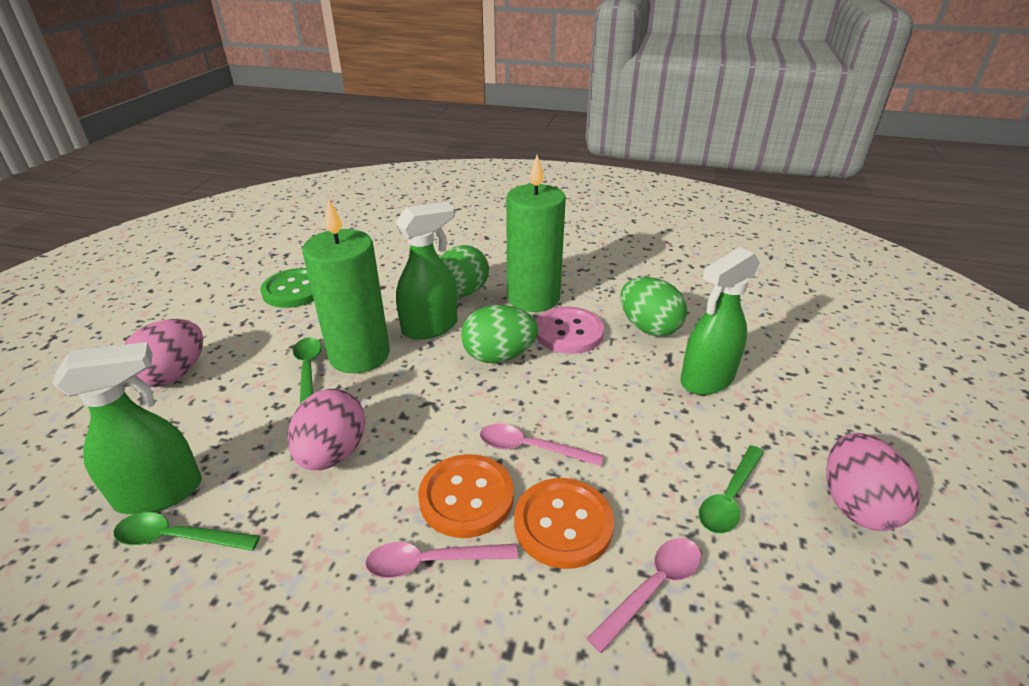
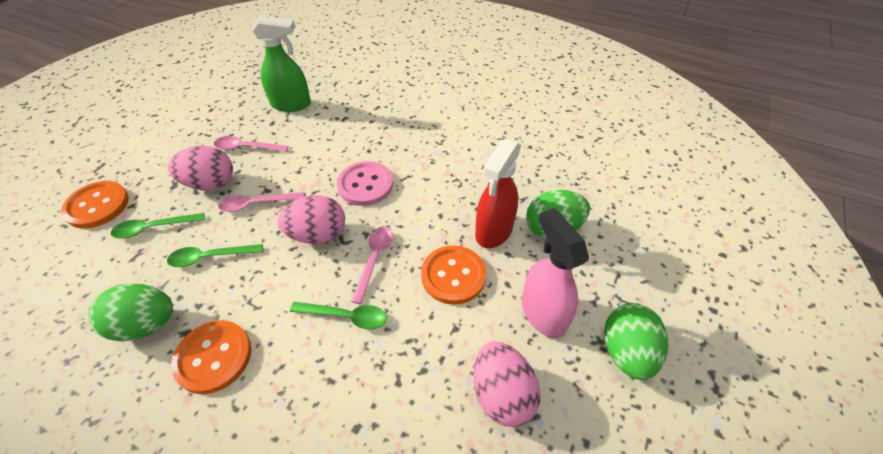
green button: [260,268,314,308] = 1 -> none = 0
green candle: [302,198,390,373] [506,155,566,312] = 2 -> none = 0
green spray bottle: [52,342,202,514] [395,202,457,340] [680,247,760,395] = 3 -> [251,16,311,112] = 1
orange button: [418,454,514,538] [514,478,614,569] = 2 -> [61,181,129,229] [171,320,251,394] [421,245,486,305] = 3
pink spray bottle: none = 0 -> [522,208,589,338] = 1
red spray bottle: none = 0 -> [475,138,521,248] = 1

